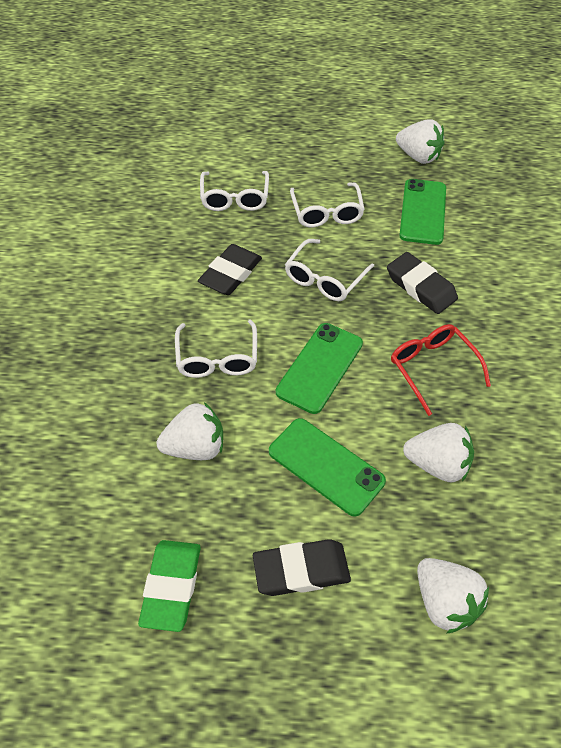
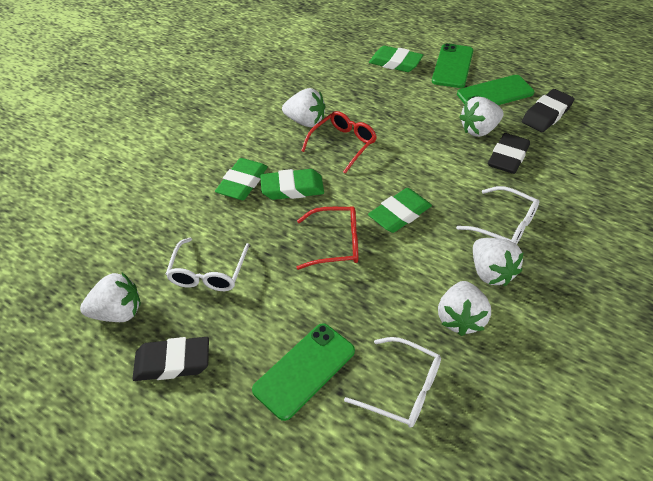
green eraser: [138,540,201,632] = 1 -> [215,158,268,200] [260,169,324,200] [368,188,432,233] [369,46,423,72] = 4
red glasses: [391,324,491,416] = 1 -> [296,207,358,270] [301,111,377,174] = 2
white glasses: [175,319,257,378] [200,171,269,211] [285,239,374,301] [290,183,365,227] = 4 -> [166,238,250,291] [344,337,441,428] [456,186,539,244] = 3
white strawberry: [157,402,223,460] [396,119,444,164] [403,423,474,482] [417,558,489,633] = 4 -> [80,273,141,322] [282,88,325,127] [438,281,491,336] [459,97,504,137] [473,238,524,286] = 5

